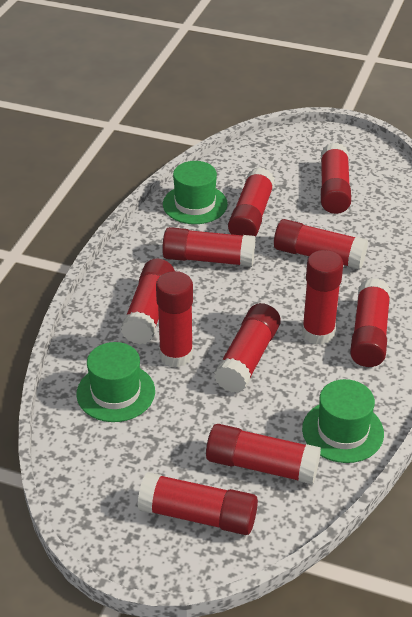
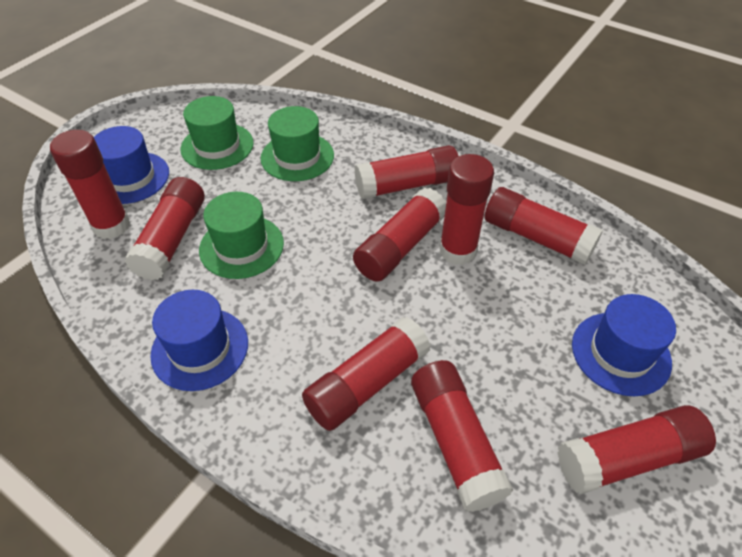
blue hat: none = 0 -> [94,126,169,204] [150,290,248,391] [572,294,676,396] = 3
red glue stick: [121,259,175,345] [137,472,258,535] [156,271,193,367] [162,227,255,267] [206,424,321,485] [214,303,281,393] [228,168,275,237] [274,219,368,270] [302,250,343,345] [321,143,351,214] [350,278,391,367] = 11 -> [50,130,130,239] [124,177,205,280] [302,317,430,431] [353,187,446,282] [354,145,458,199] [411,360,514,512] [439,154,494,265] [485,187,603,265] [558,405,716,494] = 9

